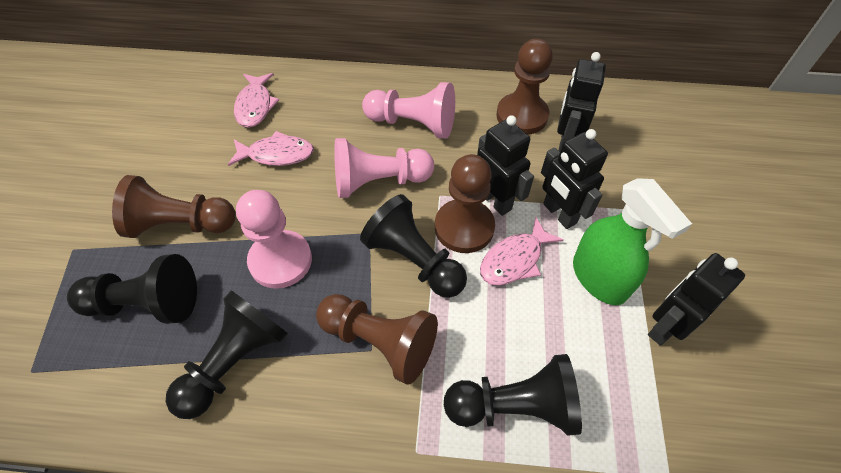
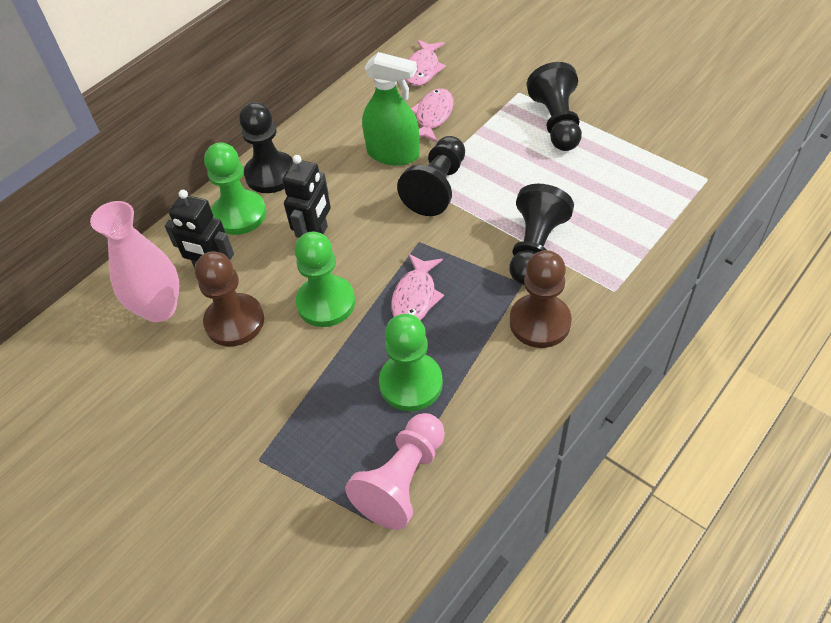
black robot: [477,115,534,216] [541,129,608,229] [557,52,606,152] [648,253,745,346] = 4 -> [165,190,234,268] [282,155,331,238] = 2
brown pawn: [112,175,236,238] [316,294,438,385] [435,154,495,253] [496,39,553,135] = 4 -> [195,251,264,347] [510,250,572,348] = 2
green pawn: none = 0 -> [204,143,266,235] [295,232,355,327] [379,314,443,411] = 3
pink pawn: [236,190,312,289] [334,138,434,198] [362,82,455,139] = 3 -> [345,413,445,530] = 1
pink vase: none = 0 -> [90,201,179,322] = 1

